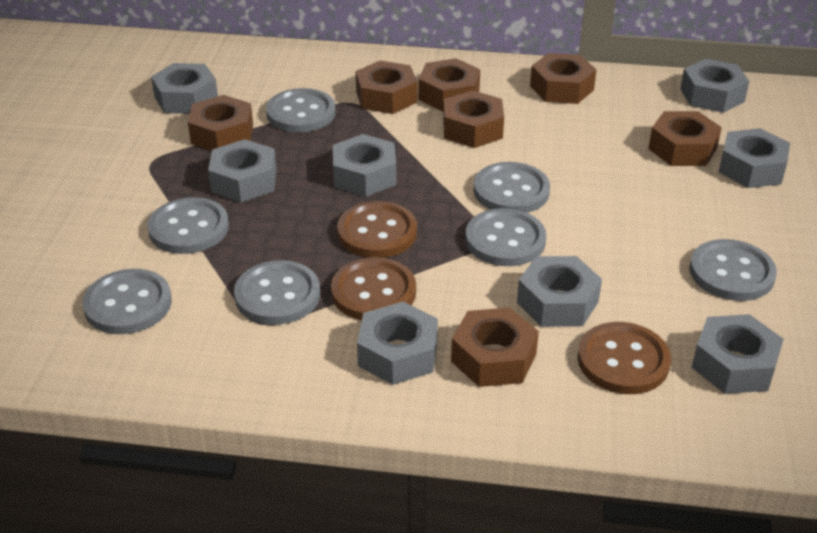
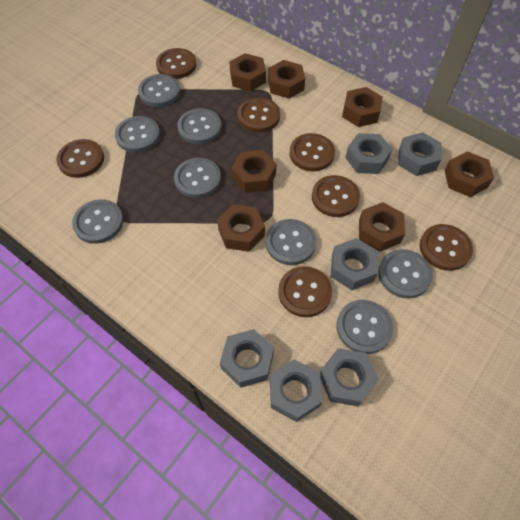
brown button: [331,257,416,320] [337,201,417,258] [578,322,671,394] = 3 -> [56,139,104,178] [156,48,197,79] [237,97,280,132] [278,266,332,317] [290,133,335,171] [312,175,360,217] [419,224,473,271] = 7
grey button: [82,269,172,334] [147,197,229,254] [234,260,320,325] [266,88,336,133] [465,208,546,266] [474,162,550,213] [689,239,777,301] = 7 -> [72,199,124,244] [115,116,160,153] [138,74,180,107] [174,158,221,198] [177,108,222,144] [266,219,316,265] [336,300,393,354] [378,249,433,298] = 8
grey nut: [151,63,218,114] [208,139,277,203] [333,134,397,197] [357,302,438,385] [517,256,602,327] [680,59,749,113] [692,314,784,394] [719,128,790,188] = 8 -> [220,329,274,388] [270,359,323,422] [320,348,379,407] [331,238,378,290] [345,133,392,174] [398,132,442,176] = 6

